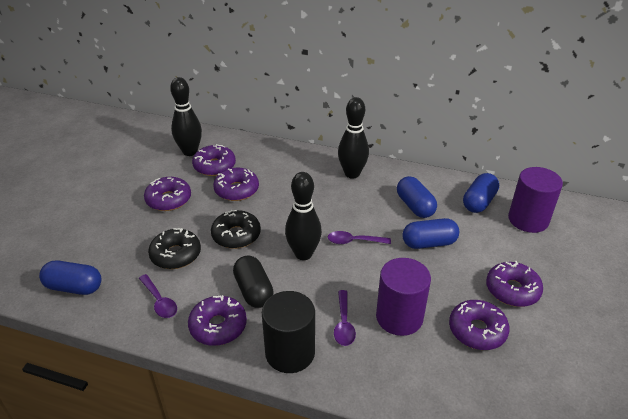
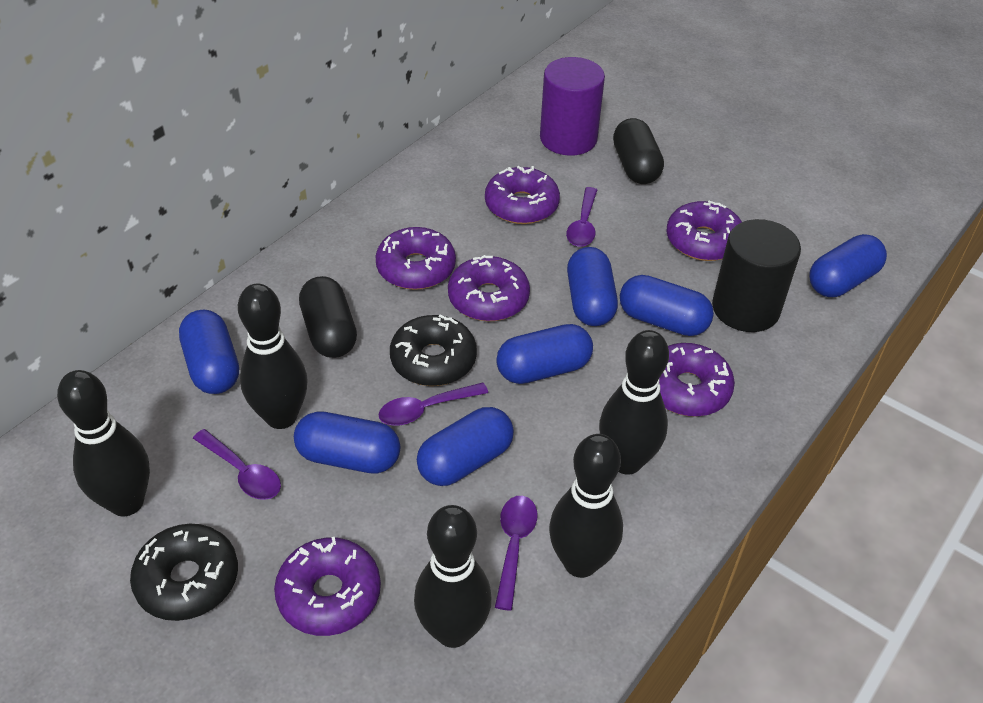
black bowling pin: [170,77,202,156] [285,172,322,260] [338,97,369,179] = 3 -> [57,370,150,516] [238,284,308,429] [414,505,492,648] [549,434,623,578] [599,330,669,475] = 5
black capsule: [233,255,274,308] = 1 -> [299,276,357,358] [613,118,664,184] = 2
blue capsule: [39,261,101,295] [397,176,437,218] [402,218,459,249] [463,173,499,213] = 4 -> [179,310,239,394] [294,411,400,474] [417,407,514,486] [496,324,593,384] [567,247,618,326] [620,275,714,336] [809,234,887,297] = 7
purple cylinder: [376,258,431,336] [508,167,563,233] = 2 -> [540,57,605,156] = 1
purple spoon: [139,274,177,318] [328,231,391,244] [334,290,356,346] = 3 -> [193,429,281,500] [379,383,488,426] [495,496,537,611] [566,187,597,247] = 4

